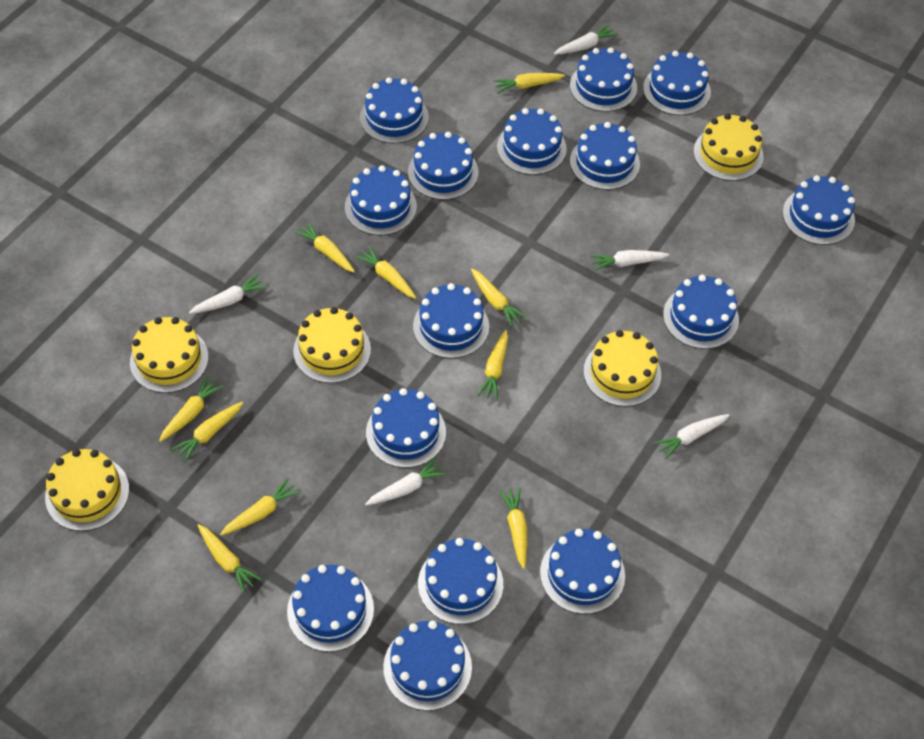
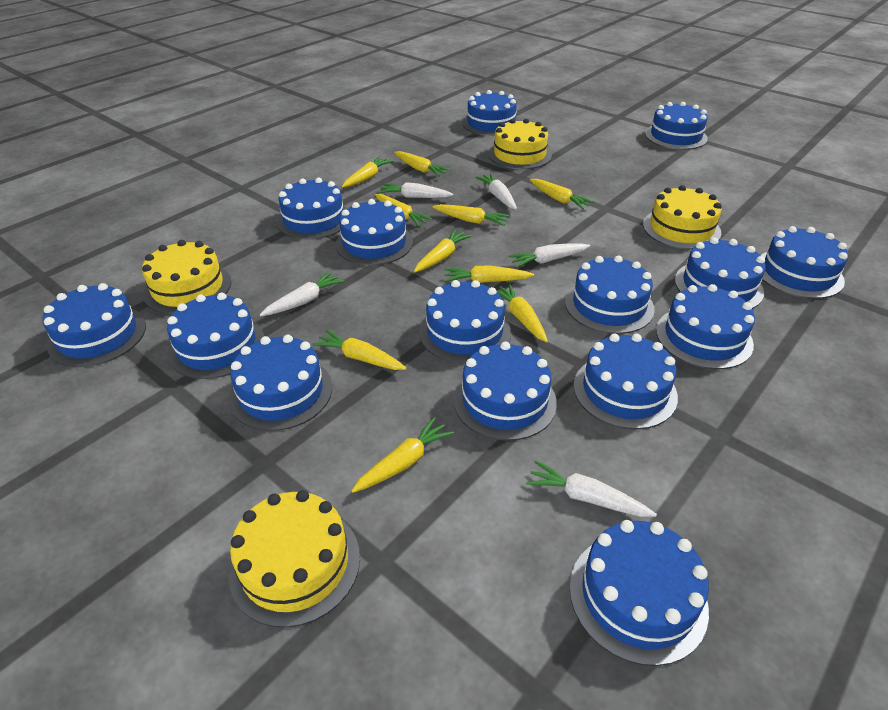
yellow cake: [45,449,129,531] [130,317,209,393] [293,307,371,383] [584,330,661,407] [694,114,764,181] = 5 -> [142,240,231,314] [228,490,360,628] [488,119,552,169] [643,185,722,250] = 4

